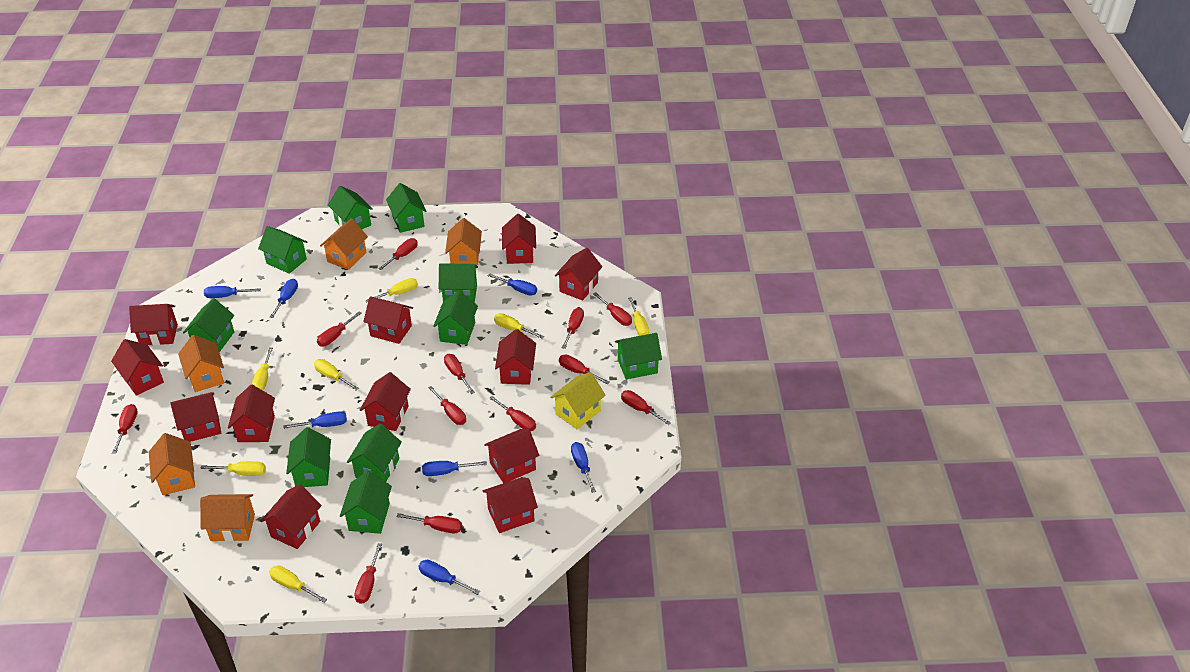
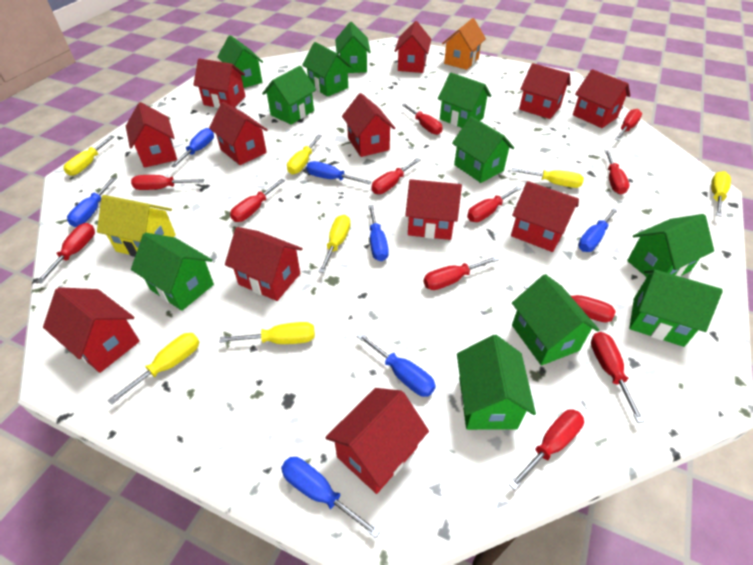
green house: [183,298,234,352] [258,226,307,274] [286,427,331,487] [328,186,373,229] [340,471,392,534] [347,424,402,482] [386,183,426,233] [434,290,478,345] [439,263,478,303] [615,333,662,379] = 10 -> [131,233,214,311] [217,35,263,88] [262,66,316,125] [302,42,352,97] [335,22,371,73] [438,73,491,128] [452,116,514,183] [457,335,536,430] [512,274,599,365] [627,214,714,277] [629,269,723,347] = 11
orange house: [149,433,195,495] [178,335,224,392] [200,494,255,542] [320,218,368,270] [445,218,482,266] = 5 -> [442,18,486,70] = 1

